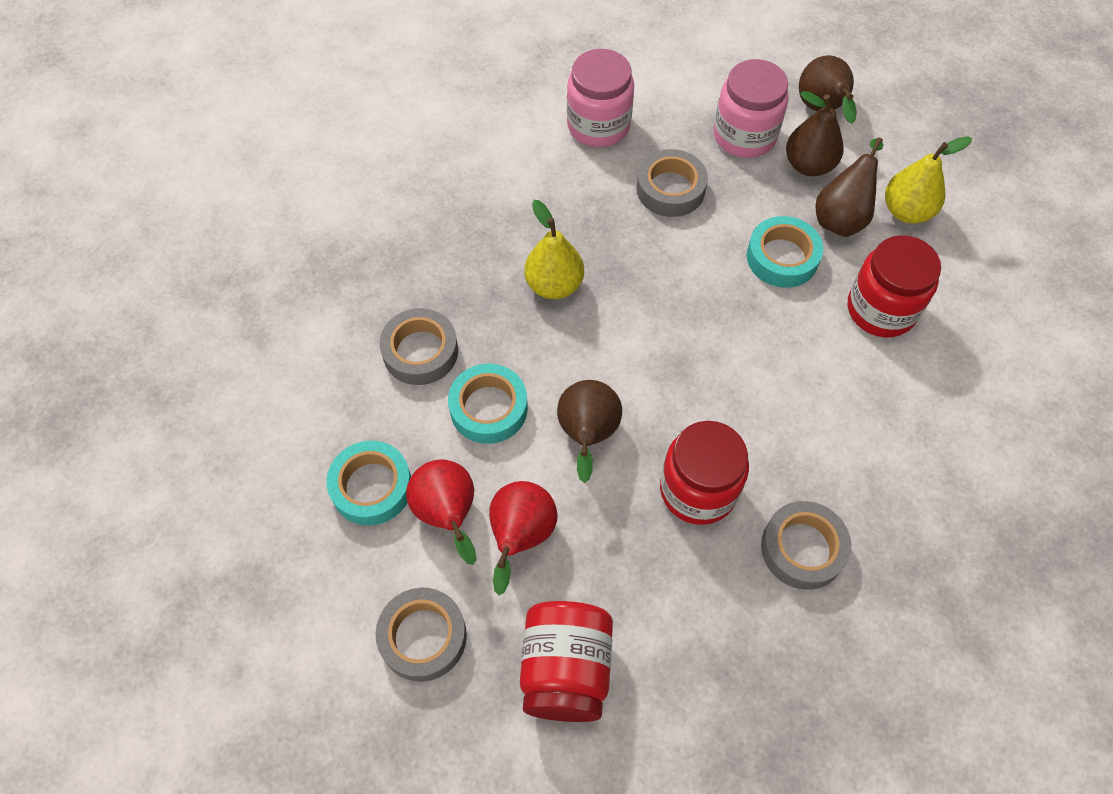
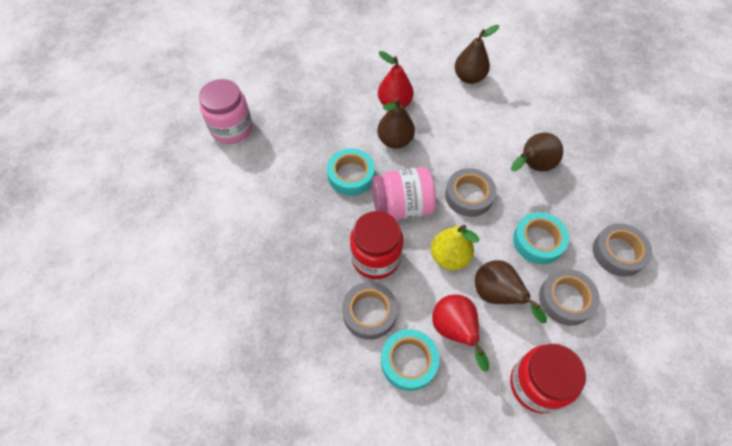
red jar: [520,601,613,722] [660,421,749,525] [848,235,941,338] = 3 -> [350,211,403,279] [510,344,586,414] = 2
yellow pear: [524,200,584,299] [885,136,972,223] = 2 -> [431,225,479,270] = 1

